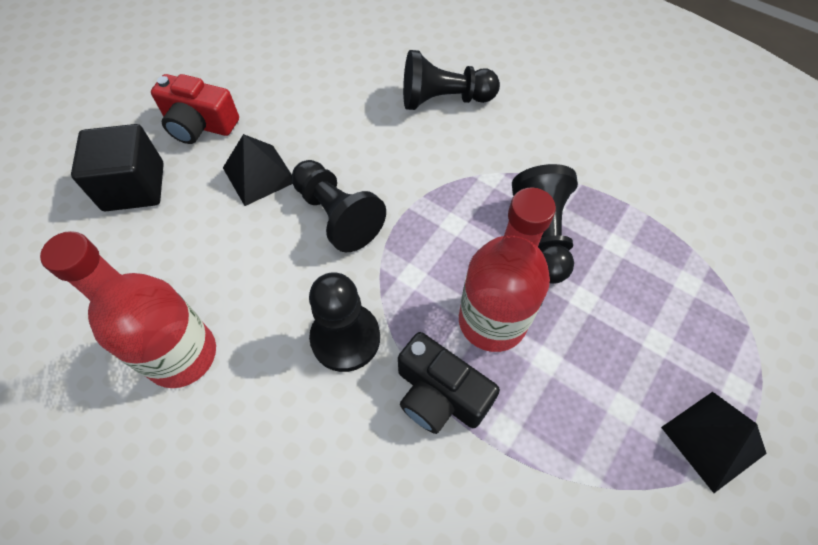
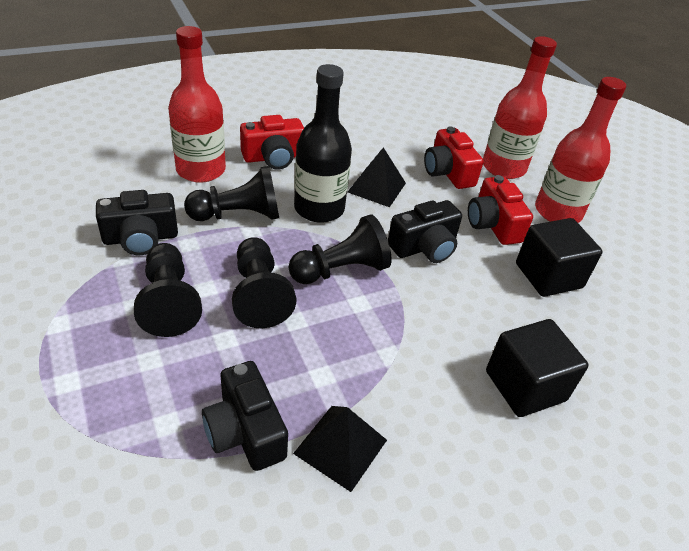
black bottle: none = 0 -> [294,64,352,223] = 1
black camera: [398,332,500,434] = 1 -> [96,190,178,255] [202,361,288,471] [388,200,462,263] = 3
black cube: [71,124,164,211] = 1 -> [486,319,589,417] [516,218,603,297] = 2
red bottle: [40,231,216,388] [459,187,556,352] = 2 -> [168,26,226,183] [483,36,557,179] [535,77,626,223] = 3
red camera: [151,74,239,144] = 1 -> [240,115,304,170] [424,126,484,189] [468,175,533,245] = 3

